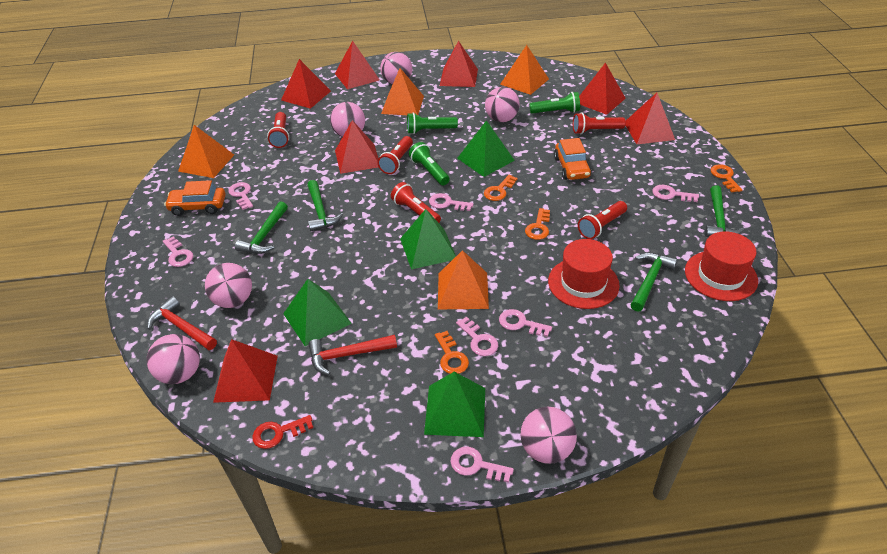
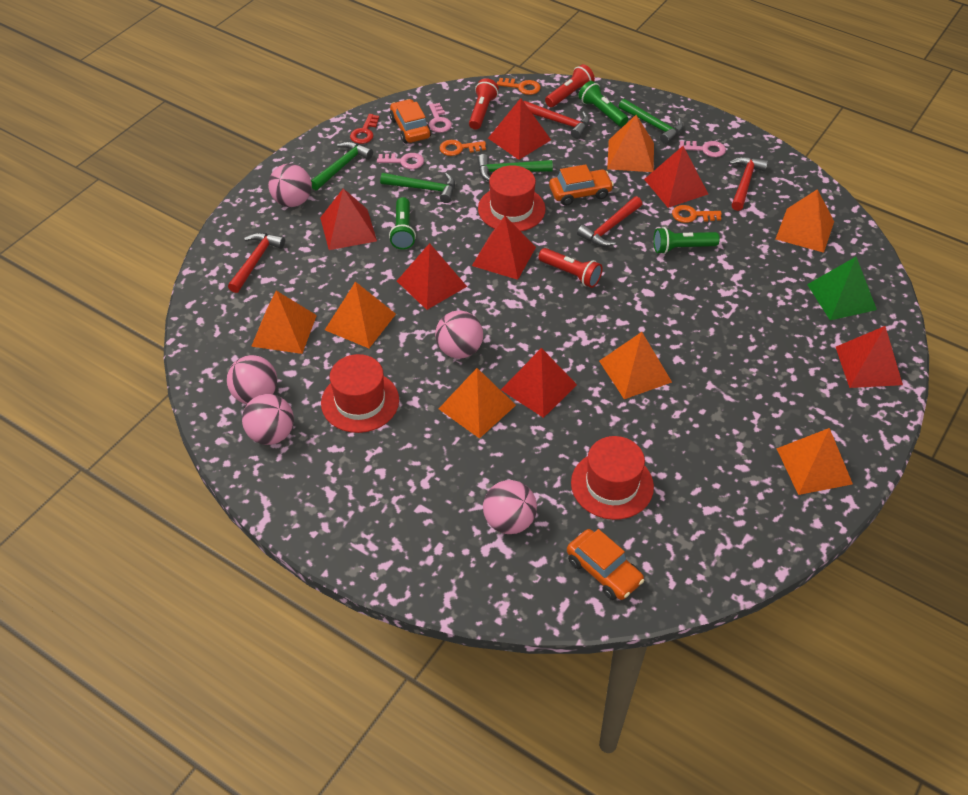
green pyramid: [283,279,352,346] [400,209,456,269] [424,372,485,437] [457,120,515,177] = 4 -> [807,257,877,320] = 1
orange car: [164,180,225,216] [554,138,591,180] = 2 -> [390,99,431,143] [549,164,614,206] [567,529,645,600] = 3
orange key: [435,331,469,374] [484,175,517,201] [525,208,550,240] [711,164,742,192] = 4 -> [440,140,486,156] [497,78,541,95] [672,205,722,223] = 3
orange pyramid: [178,125,234,178] [381,68,424,115] [438,250,489,309] [500,45,549,95] = 4 -> [251,291,317,354] [325,282,396,348] [439,368,516,439] [599,332,672,399] [607,115,654,172] [776,189,834,253] [776,428,853,495] = 7
pink ball: [147,334,200,384] [205,263,252,308] [330,102,365,137] [380,52,412,84] [485,87,520,122] [520,407,577,464] = 6 -> [227,355,277,404] [242,394,294,445] [268,164,312,207] [435,310,483,359] [483,480,537,534] = 5
pink key: [163,236,193,267] [229,182,253,210] [429,193,474,211] [451,447,514,483] [456,317,498,356] [499,309,552,337] [652,185,699,202] = 7 -> [377,153,424,169] [429,103,452,133] [679,141,726,157] = 3
red flashlight: [267,112,289,148] [378,136,413,174] [391,182,441,223] [573,113,626,134] [578,201,627,239] = 5 -> [469,78,499,130] [538,248,603,288] [545,64,595,107] = 3
red hammer: [147,296,217,350] [309,335,397,375] = 2 -> [228,233,285,293] [524,101,590,139] [577,196,642,247] [729,157,768,211] = 4
red hat: [548,239,620,309] [685,231,758,301] = 2 -> [321,354,399,433] [478,165,546,231] [571,436,654,520] = 3

